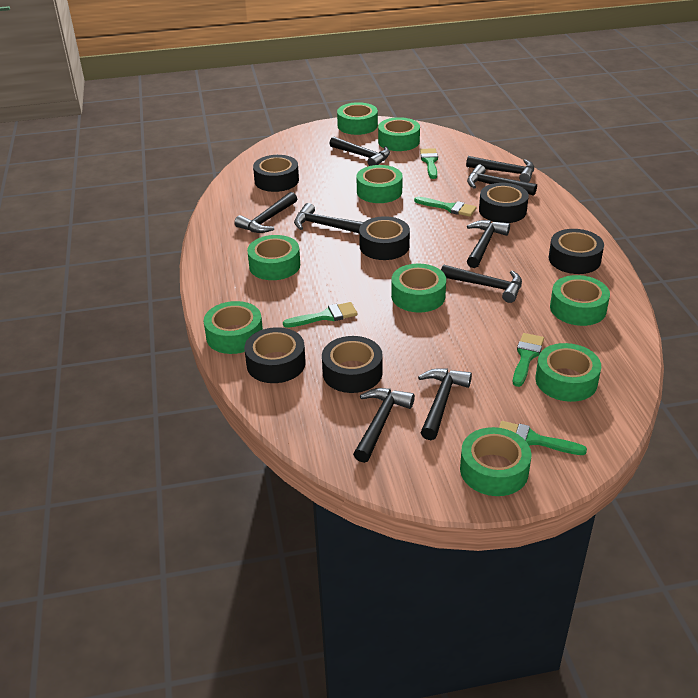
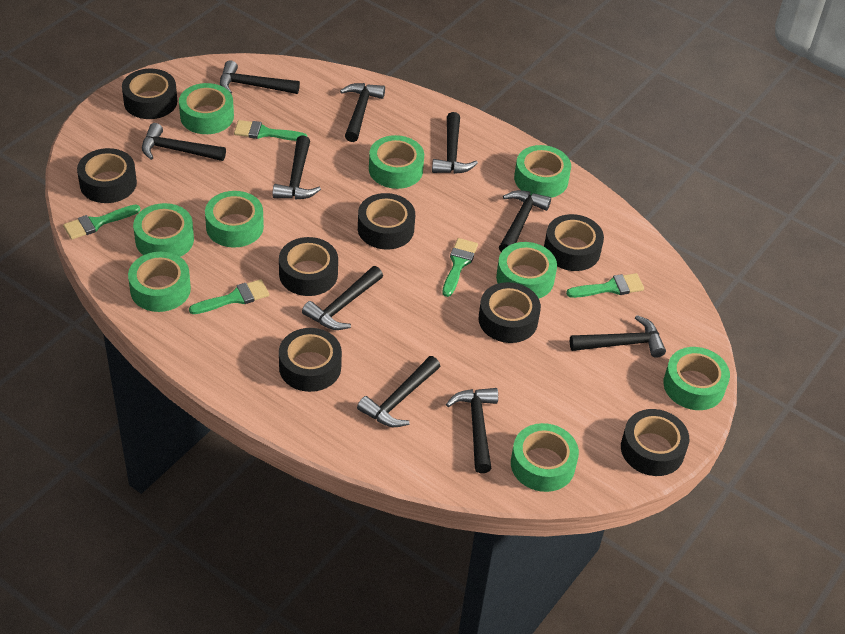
black hammer: [234,192,297,233] [294,203,363,233] [330,137,390,166] [353,388,415,463] [418,368,472,440] [441,264,522,303] [466,156,534,182] [467,165,537,196] [467,220,510,268] = 9 -> [142,123,226,161] [220,60,300,94] [272,135,321,200] [302,266,383,330] [340,83,385,142] [357,356,440,427] [432,112,478,174] [446,388,498,473] [499,190,551,252] [570,315,666,358] = 10
black tape: [244,327,306,383] [253,155,299,192] [322,336,383,393] [359,216,410,260] [479,183,529,223] [549,229,604,274] = 6 -> [77,148,137,203] [122,69,177,119] [279,237,338,296] [279,328,342,392] [358,193,415,250] [478,282,541,343] [544,214,604,271] [621,409,689,476] = 8

